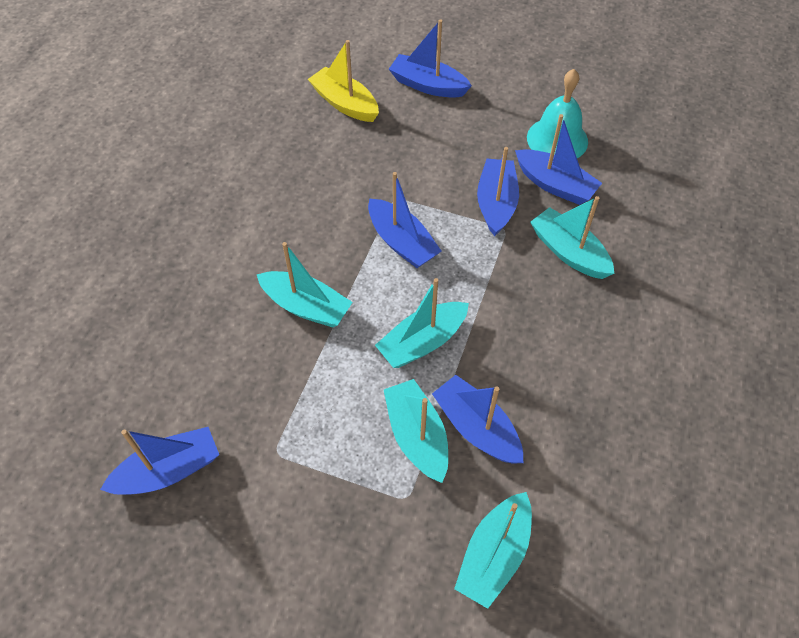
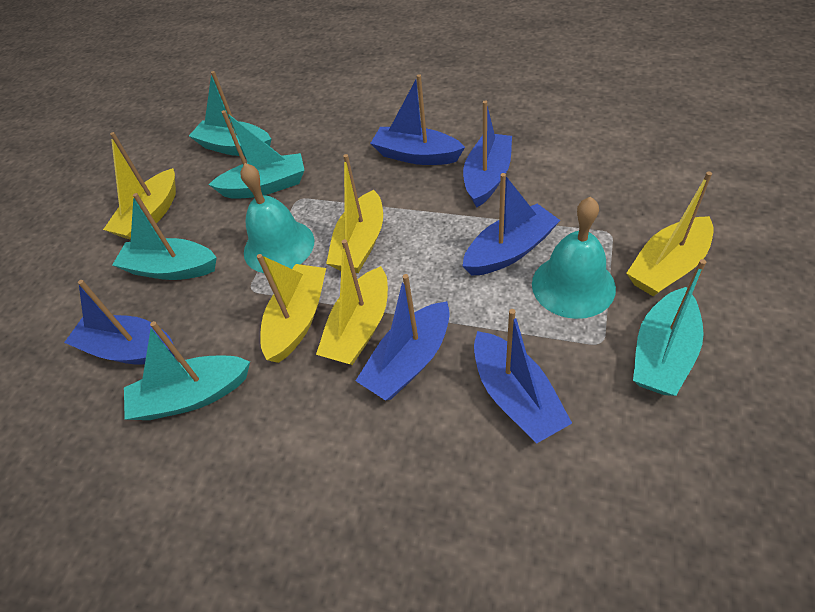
turquoise bell: [527,69,588,158] = 1 -> [241,163,314,273] [532,197,616,319] = 2
yellow boat: [308,40,379,122] = 1 -> [103,132,176,240] [257,254,326,363] [316,239,388,365] [326,154,383,273] [626,171,714,296] = 5

